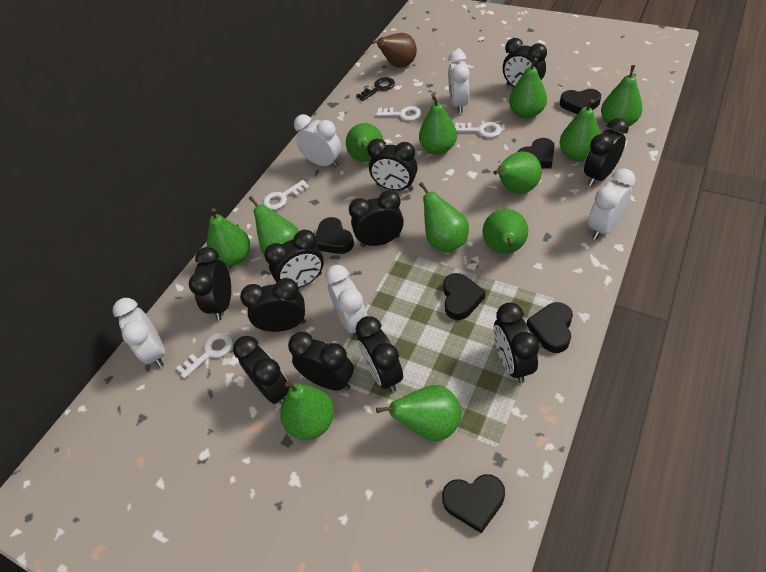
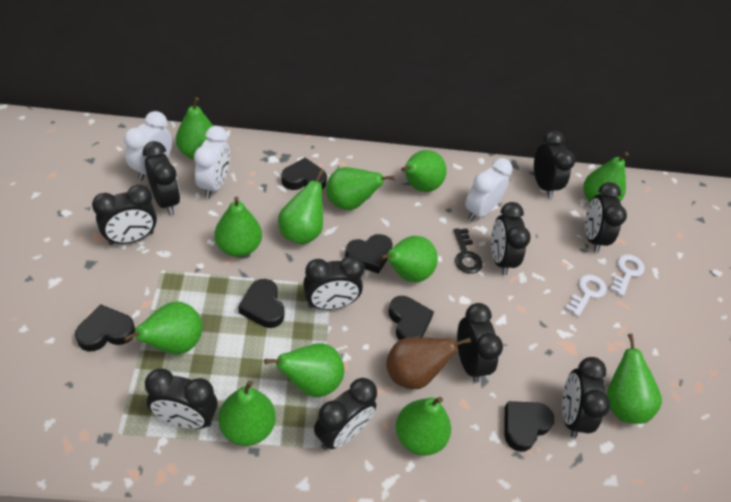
black clock: [189,247,231,320] [233,336,289,404] [240,278,306,332] [264,230,324,288] [288,332,354,390] [349,190,404,247] [356,316,403,392] [367,139,418,191] [494,302,539,383] [503,38,547,87] [584,118,629,186] = 11 -> [92,185,157,245] [143,141,180,215] [145,369,218,429] [303,255,365,310] [314,378,377,450] [457,303,503,383] [491,202,531,275] [534,130,575,198] [562,357,610,438] [585,182,627,253] = 10
white clock: [113,298,165,367] [294,114,341,168] [325,265,368,333] [448,50,470,113] [588,168,636,240] = 5 -> [124,111,172,181] [194,126,230,198] [465,158,512,221] = 3
white key: [176,332,233,379] [263,180,310,210] [376,106,421,121] [455,122,501,138] = 4 -> [565,275,606,317] [610,254,645,296] = 2

